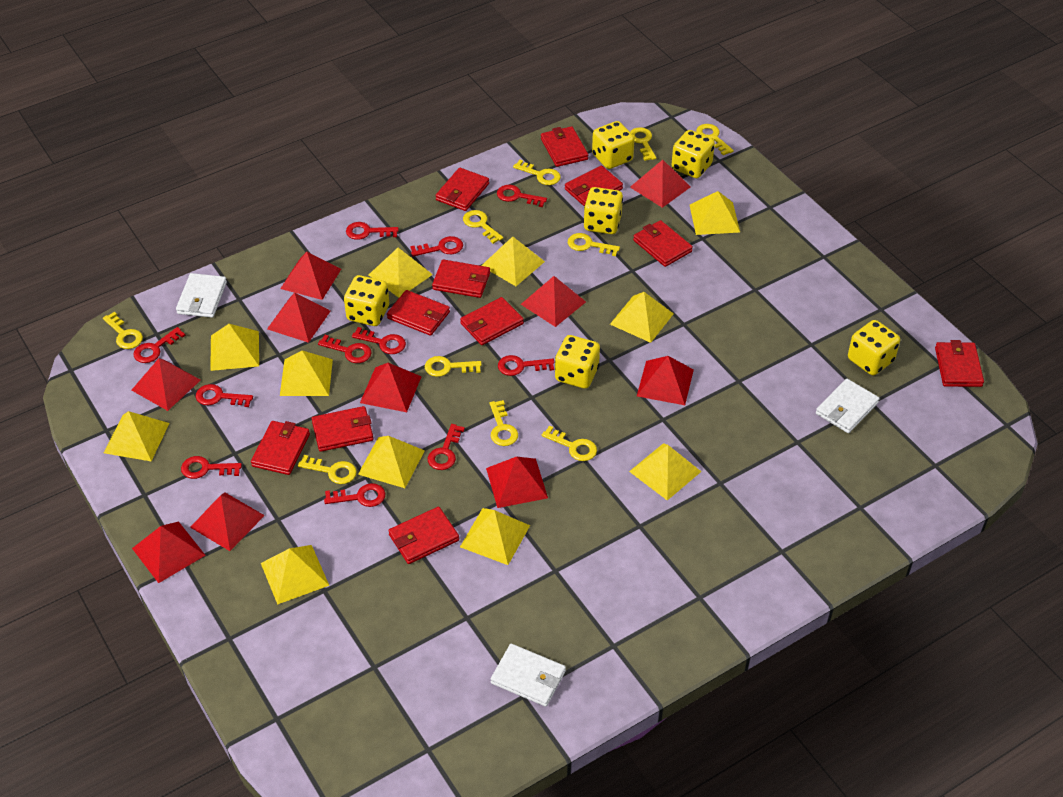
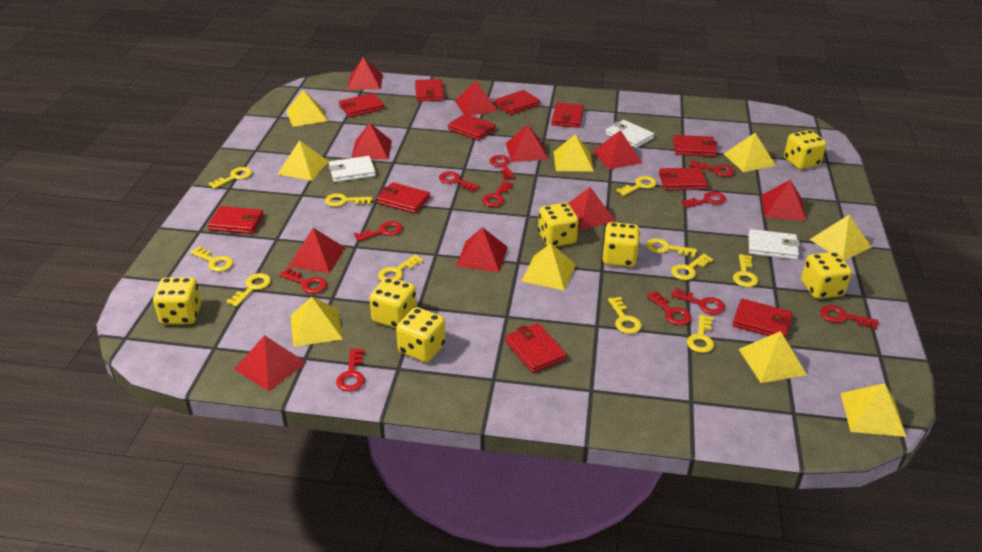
yellow dice: [344,275,389,326] [555,335,600,389] [583,187,623,234] [592,121,635,169] [671,130,715,178] [848,320,900,375] = 6 -> [153,277,201,325] [370,277,417,328] [396,307,446,363] [538,203,578,247] [603,222,640,267] [784,130,826,169] [801,252,852,299] = 7
yellow key: [103,312,143,349] [298,455,357,484] [425,356,482,377] [463,210,503,244] [490,400,518,446] [513,160,561,185] [542,425,597,461] [568,233,620,256] [630,127,656,161] [696,124,734,156] = 10 -> [190,246,233,272] [208,167,252,189] [226,273,271,307] [325,193,372,207] [378,255,424,281] [608,297,642,334] [616,176,657,196] [646,238,697,258] [671,254,713,280] [687,314,714,353] [733,254,758,287] = 11
yellow pyramid: [104,411,169,461] [210,324,259,371] [261,545,329,605] [280,351,333,396] [358,436,425,488] [369,248,433,298] [460,508,530,565] [481,236,545,286] [610,292,674,343] [629,443,701,500] [690,191,740,235] = 11 -> [278,140,329,181] [286,90,328,127] [290,297,343,347] [521,243,576,291] [554,134,594,171] [724,133,776,172] [739,331,807,383] [809,215,872,260] [840,383,906,437] = 9

